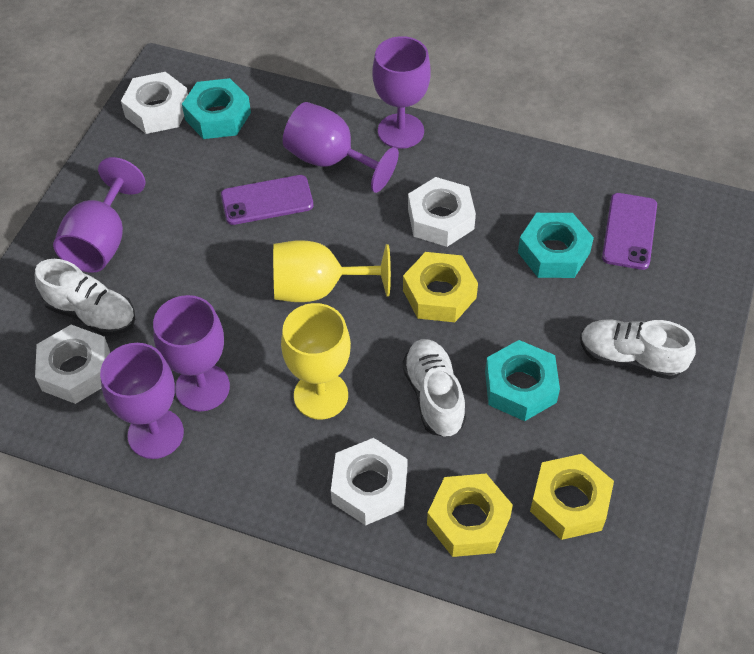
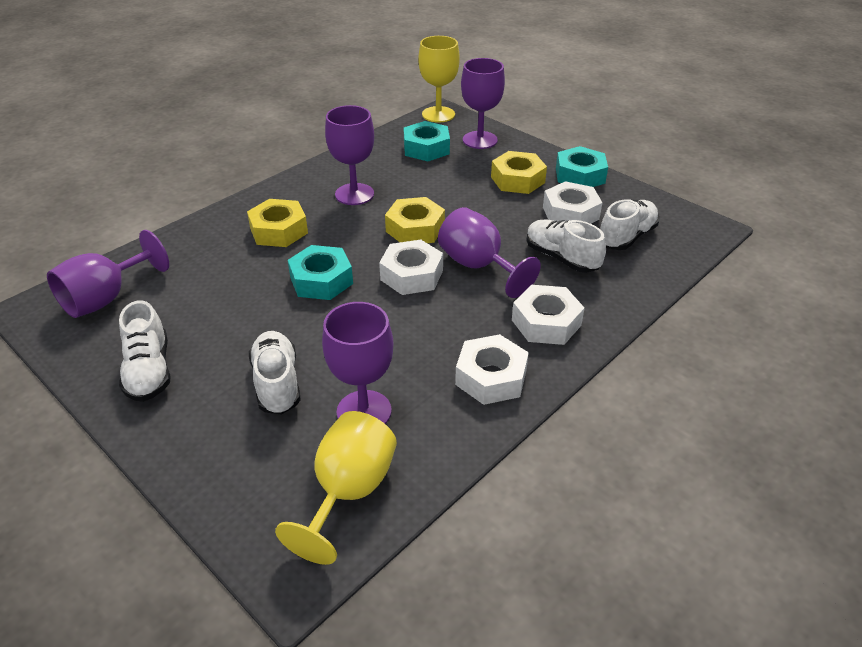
purple phone: [221,175,313,225] [602,193,657,270] = 2 -> none = 0
white shoe: [35,259,135,336] [402,339,466,437] [580,320,696,379] = 3 -> [119,300,170,402] [249,331,301,415] [526,219,606,273] [600,199,659,250] = 4

